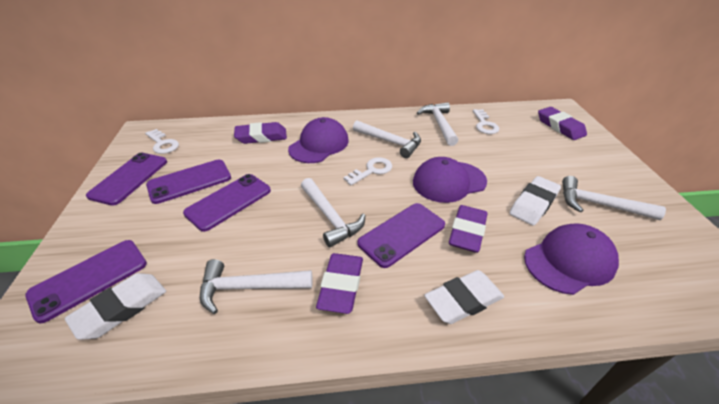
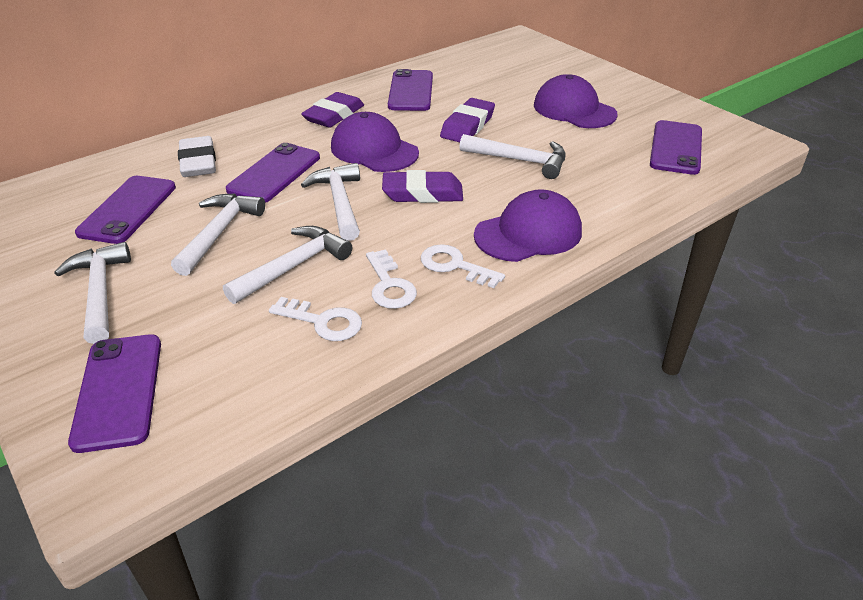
purple eraser: [234,122,287,144] [316,253,363,314] [449,205,488,253] [538,107,587,140] = 4 -> [301,92,364,128] [382,170,463,203] [440,98,495,142] = 3
white eraser: [65,273,166,340] [424,270,504,324] [510,176,561,226] = 3 -> [178,136,216,177] = 1

